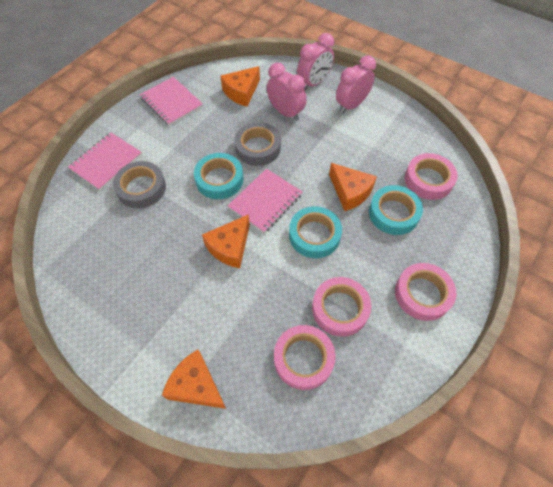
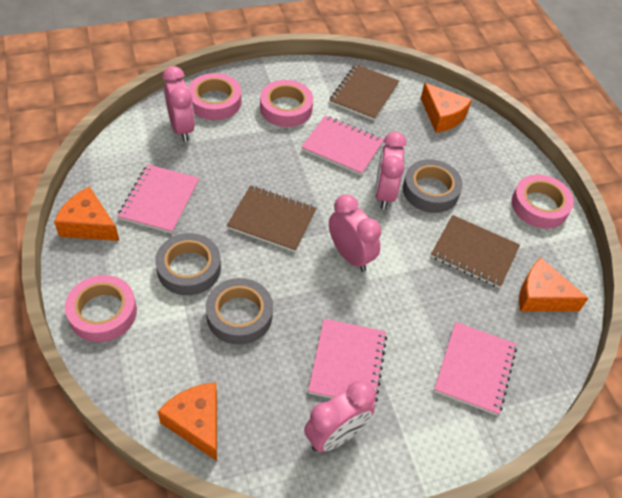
brown notebook: none = 0 -> [227,185,316,252] [330,64,399,121] [431,215,520,288] = 3
grey tape: [113,161,166,208] [234,122,281,166] = 2 -> [155,233,221,295] [206,278,273,345] [403,159,463,213] = 3
pink clock: [267,63,307,121] [297,33,334,90] [336,55,376,113] = 3 -> [163,66,195,142] [304,380,375,452] [329,194,381,272] [375,132,407,209] = 4
pink notebook: [68,133,142,191] [140,77,203,126] [228,169,302,233] = 3 -> [118,164,200,234] [301,115,384,176] [308,319,387,406] [434,322,517,416] = 4
turquoise tape: [194,153,244,199] [289,206,342,258] [369,185,423,235] = 3 -> none = 0

